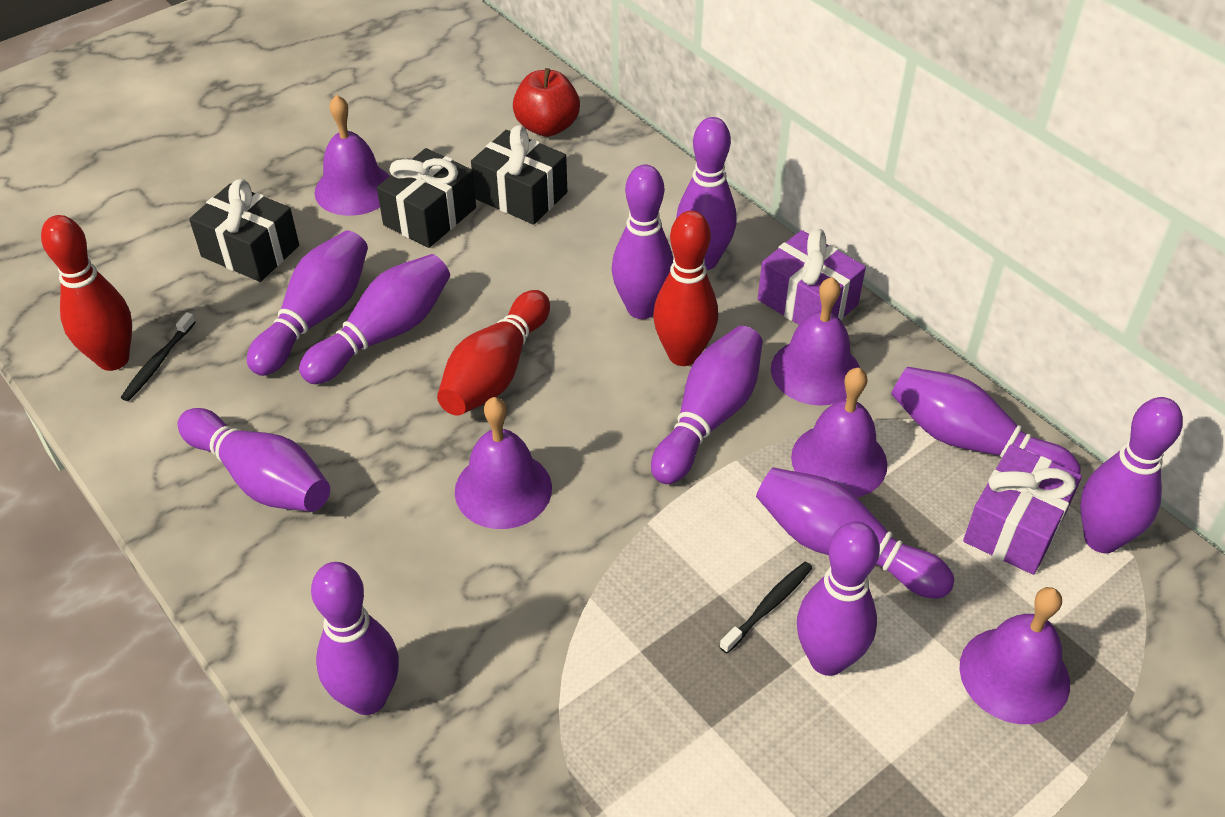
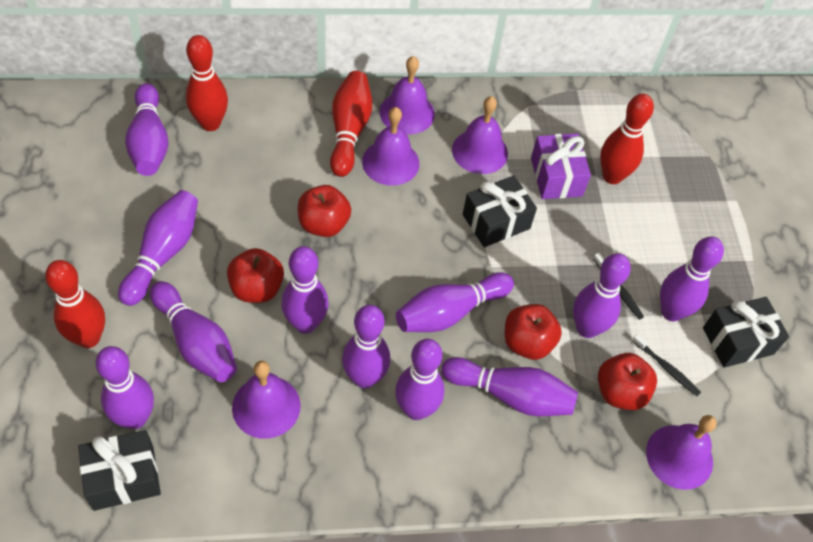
purple gift: [758,229,866,325] [963,444,1082,575] = 2 -> [531,133,591,199] = 1
red apple: [513,68,580,137] = 1 -> [227,248,284,303] [298,185,351,237] [505,304,562,360] [598,353,657,410] = 4
red bowling pin: [41,215,132,371] [437,290,550,416] [653,211,718,366] = 3 -> [45,260,105,348] [186,35,228,131] [330,71,372,177] [600,94,654,184] = 4

